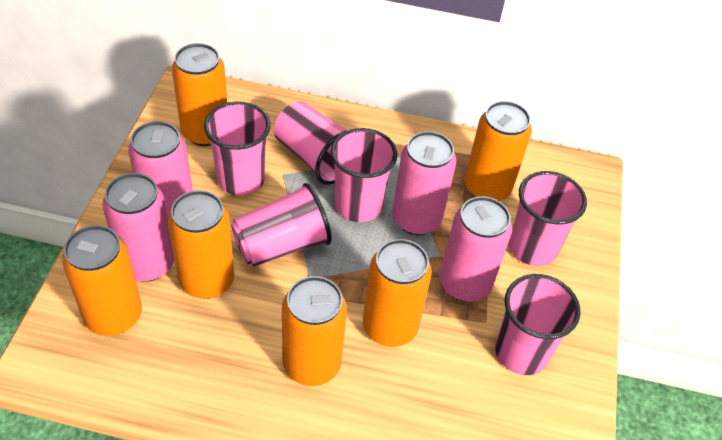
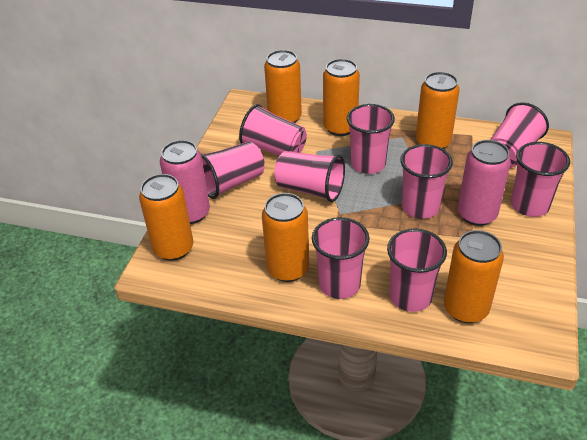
pink can: [102,173,174,282] [128,121,193,217] [392,131,456,235] [440,196,512,302] = 4 -> [160,140,210,224] [458,140,511,226] = 2
pink cup: [204,102,271,195] [231,183,332,267] [274,101,348,185] [331,128,397,222] [495,274,581,375] [509,171,587,266] = 6 -> [201,141,265,199] [239,104,307,156] [274,151,345,202] [312,217,370,299] [347,104,395,174] [387,228,447,312] [401,144,453,219] [490,102,549,168] [511,142,570,217] = 9

